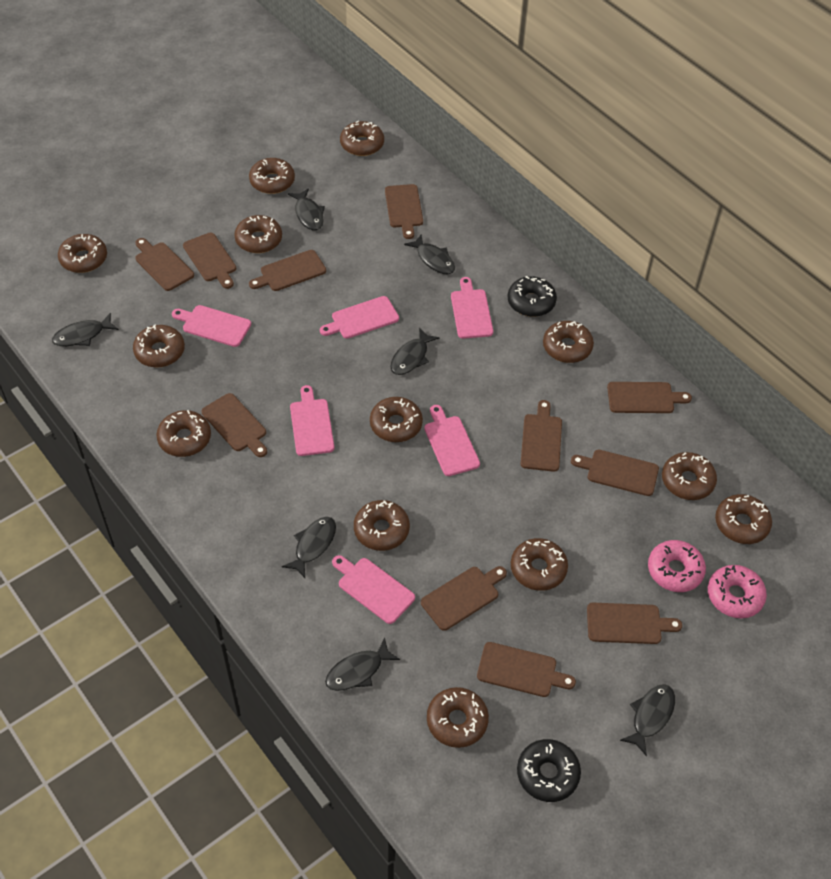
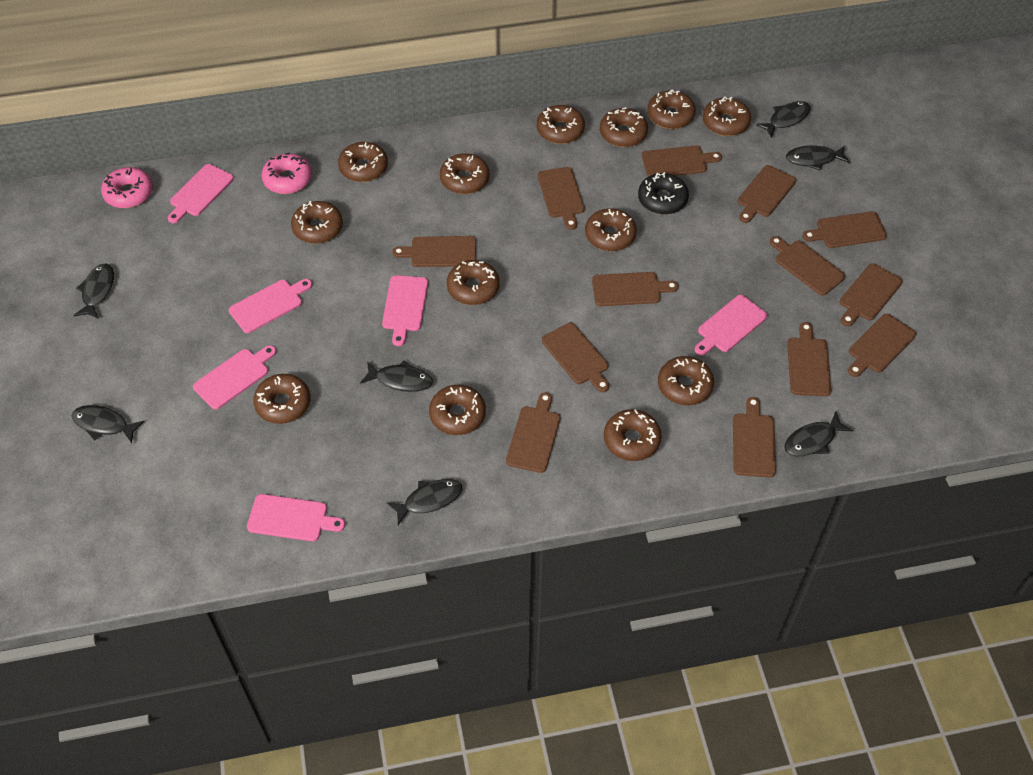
black donut: [508,276,557,317] [517,739,581,802] = 2 -> [638,172,689,215] = 1
brown cutting board: [135,238,194,291] [183,233,236,289] [202,393,267,457] [249,250,326,291] [385,184,423,239] [421,566,507,631] [477,642,576,697] [521,400,562,472] [571,450,659,496] [587,603,682,644] [607,382,692,413] = 11 -> [392,236,476,267] [506,392,560,473] [538,167,585,230] [542,323,609,392] [592,272,678,306] [642,145,722,177] [733,397,776,477] [738,165,796,223] [769,236,846,296] [787,322,832,396] [803,211,887,248] [840,263,903,326] [848,313,916,377] = 13

